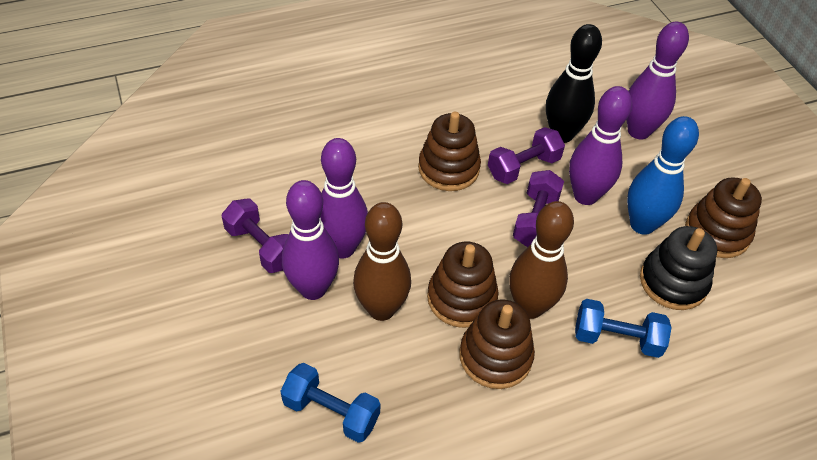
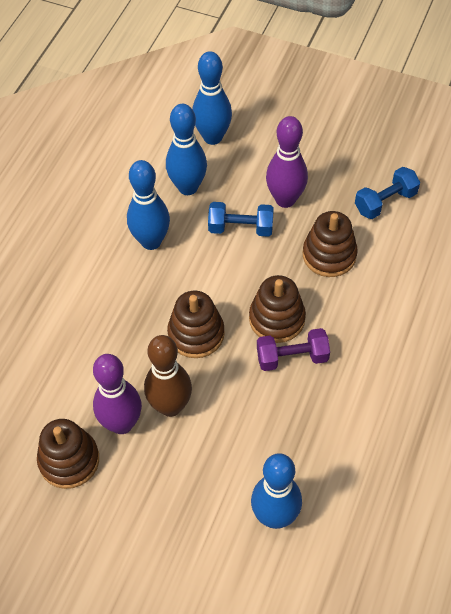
black bowling pin: [546,24,602,143] = 1 -> none = 0
black stacking toy: [640,226,717,310] = 1 -> none = 0
blue bowling pin: [627,116,699,235] = 1 -> [127,160,170,250] [166,104,207,195] [192,51,232,145] [251,453,302,529] = 4
brown bowling pin: [353,202,411,321] [509,201,574,319] = 2 -> [144,335,192,417] = 1
purple bowling pin: [282,180,339,300] [320,138,368,259] [569,86,632,205] [626,21,689,139] = 4 -> [93,354,142,434] [266,116,308,208] = 2
purple dumbbell: [222,198,288,273] [488,127,565,184] [513,170,564,247] = 3 -> [257,328,330,371] = 1

